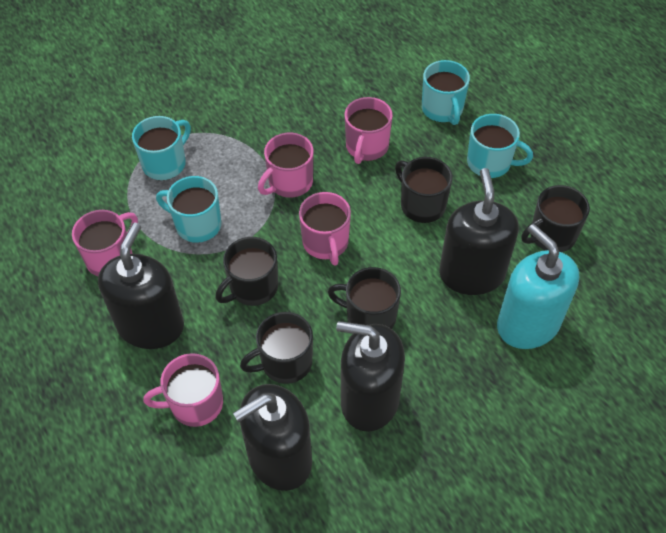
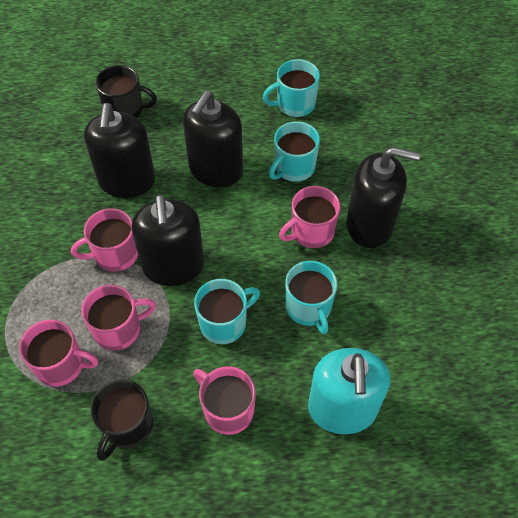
black mug: [215,237,278,306] [240,312,313,384] [328,267,401,329] [395,157,452,223] [522,185,590,252] = 5 -> [91,379,153,461] [95,65,157,118] = 2

